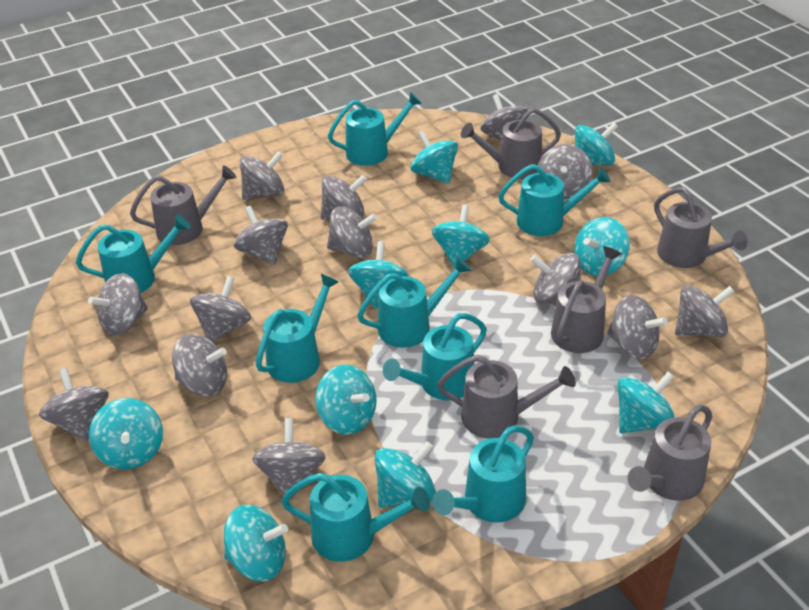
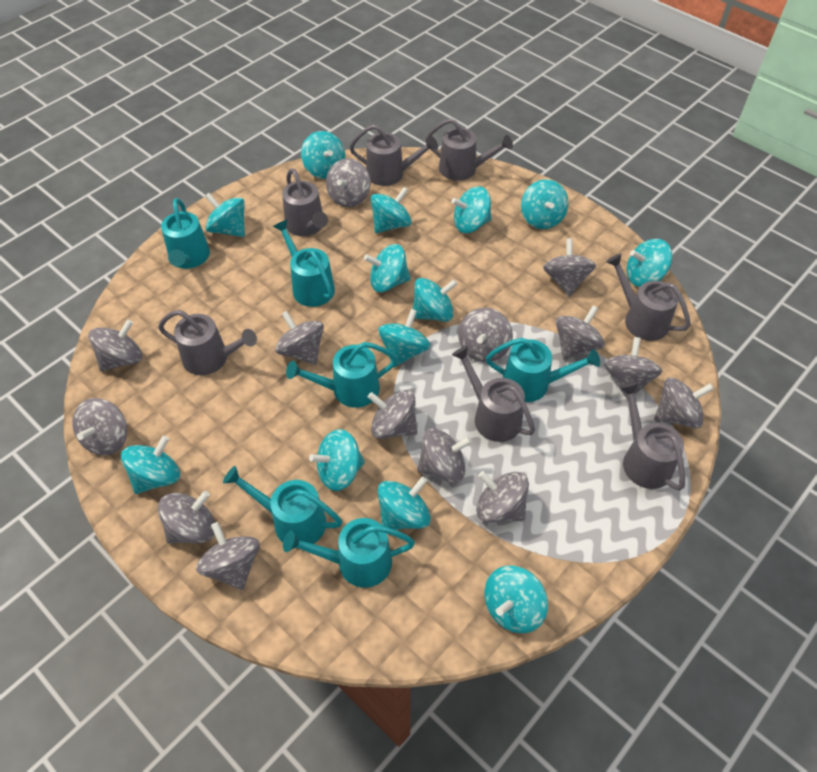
grey watering can: [130,165,237,245] [437,355,576,438] [461,108,561,179] [551,246,622,353] [627,404,712,501] [654,187,748,268] = 6 -> [158,310,257,375] [282,168,328,236] [349,124,438,186] [425,118,513,181] [452,346,535,442] [606,253,690,341] [619,382,685,491] = 7
turquoise spinning top: [89,398,163,469] [224,505,288,582] [315,365,377,435] [348,241,409,309] [375,441,436,508] [410,131,458,184] [432,204,490,268] [575,123,618,166] [575,217,630,276] [617,372,675,434] = 10 -> [121,436,180,494] [205,193,245,237] [301,131,345,179] [309,429,365,491] [364,244,411,292] [370,187,412,233] [377,476,431,530] [378,309,430,367] [413,278,458,322] [451,186,492,233] [485,566,548,633] [521,179,569,229] [627,239,672,287] = 13
turquoise watering can: [76,215,190,293] [256,274,339,383] [281,473,430,562] [328,92,422,166] [357,257,471,348] [383,313,487,401] [433,425,534,523] [498,164,611,236] = 8 -> [161,198,210,269] [223,466,342,544] [273,219,335,307] [283,518,415,588] [286,342,397,408] [486,338,600,402] = 6

